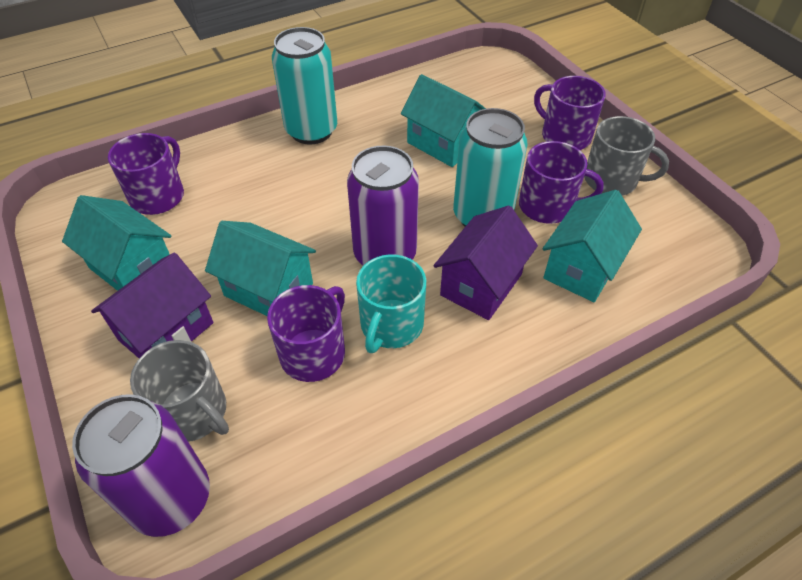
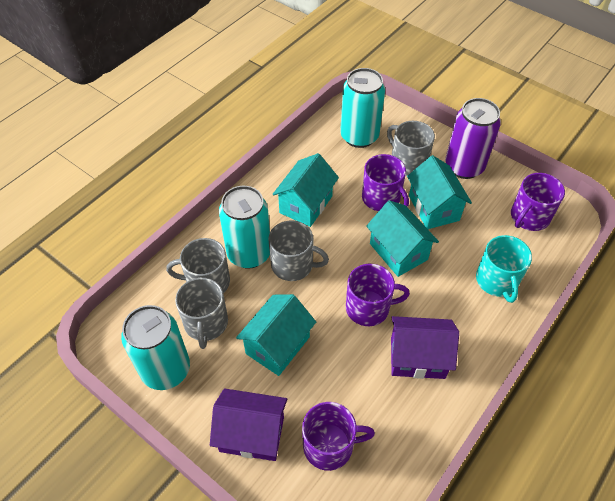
grey mug: [130,340,229,442] [584,116,669,196] = 2 -> [166,238,230,293] [175,278,228,349] [269,220,329,281] [387,121,435,176] = 4
purple can: [72,394,210,537] [347,146,419,265] = 2 -> [445,98,501,179] = 1
turquoise can: [272,27,337,145] [453,108,528,227] = 2 -> [121,305,190,390] [219,186,270,269] [340,68,385,148] = 3

